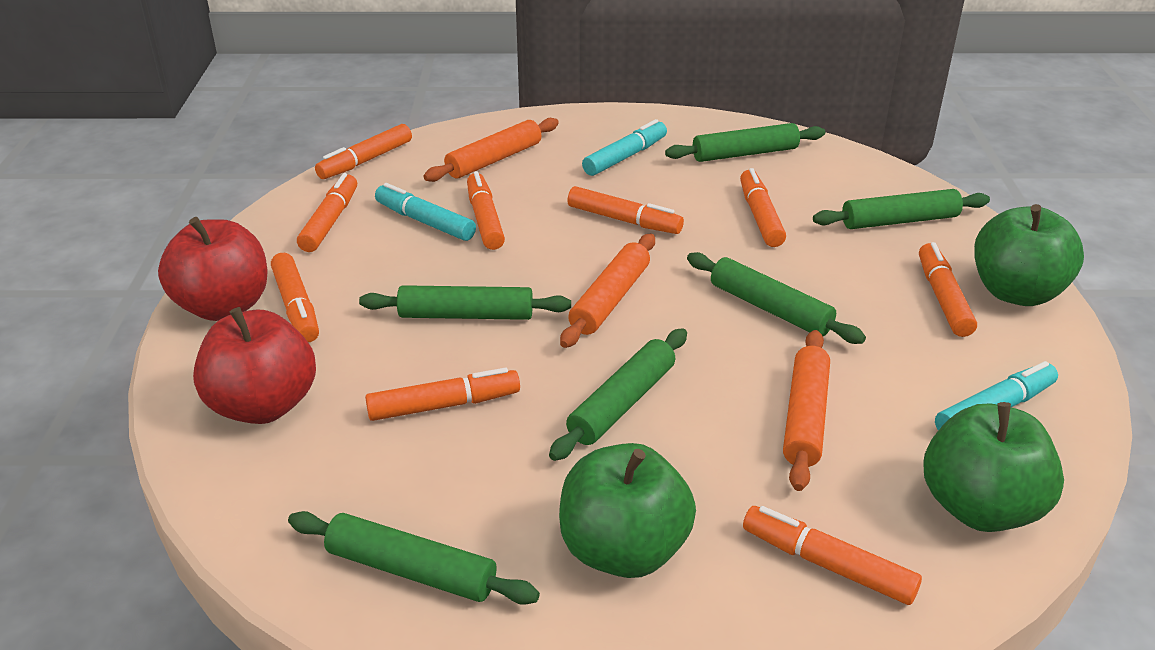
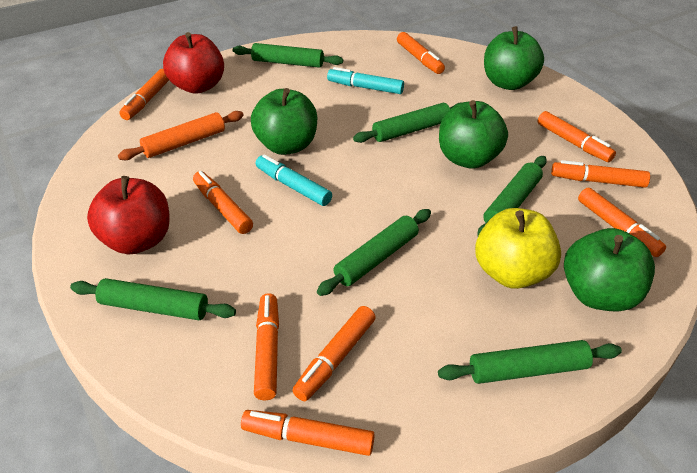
green apple: [559,443,696,578] [924,402,1064,532] [974,204,1084,306] = 3 -> [251,88,317,155] [439,100,508,169] [484,26,544,90] [564,228,655,311] = 4
orange rolling pin: [424,118,559,182] [560,234,655,348] [783,330,830,491] = 3 -> [118,111,244,160] = 1
turquoise marker: [375,183,476,241] [582,119,667,176] [935,361,1058,430] = 3 -> [256,154,332,206] [327,67,404,94] = 2
yellow apple: none = 0 -> [475,208,561,289] = 1

